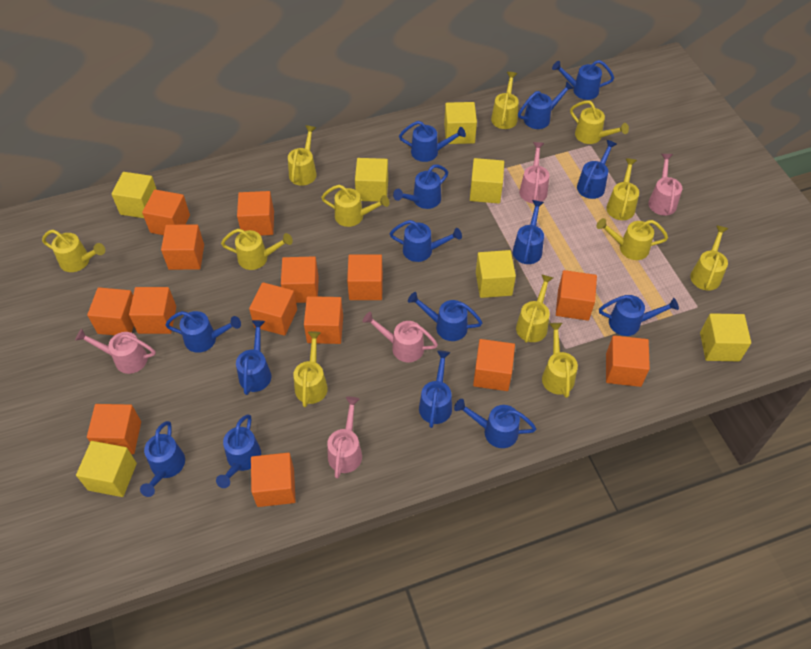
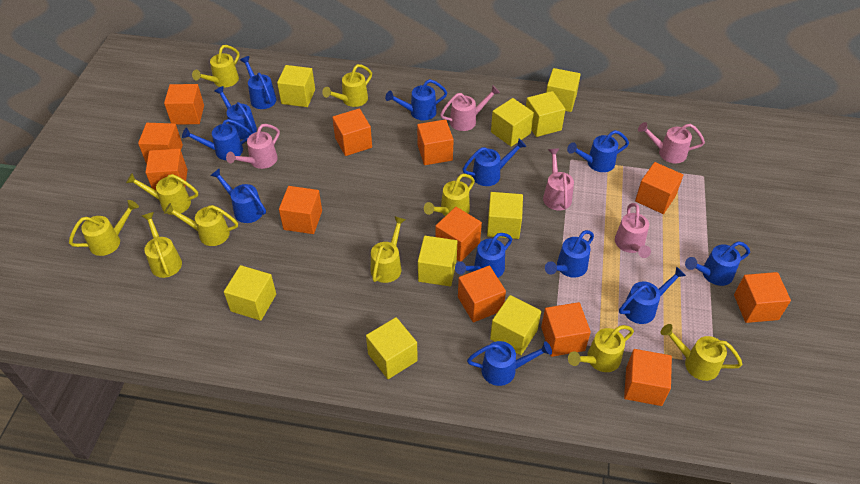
blue watering can: [140,421,185,497] [165,311,241,353] [216,414,261,488] [236,320,272,395] [390,220,462,262] [393,164,448,209] [399,121,466,162] [408,292,483,341] [419,350,452,428] [454,399,536,448] [513,200,544,264] [518,81,574,129] [552,60,614,100] [577,140,617,199] [599,295,679,336] = 15 -> [182,119,252,160] [210,168,266,223] [214,86,257,140] [240,56,276,109] [385,79,447,120] [455,233,512,277] [462,139,527,186] [467,341,552,386] [545,230,594,278] [567,130,629,172] [619,266,686,324] [685,241,750,286] = 12
orange cube: [87,287,134,335] [87,404,141,454] [129,287,176,334] [142,189,190,235] [161,225,204,270] [237,191,274,236] [249,282,297,336] [251,453,296,507] [281,256,319,303] [304,296,343,344] [347,254,383,300] [473,339,515,391] [556,270,597,321] [606,335,650,387] = 14 -> [138,123,183,164] [145,148,188,191] [164,84,204,125] [279,186,322,234] [332,108,372,156] [417,119,454,165] [435,207,482,261] [458,266,506,322] [541,302,591,357] [624,349,672,406] [635,162,683,214] [734,272,791,323] = 12
yellow cube: [76,441,137,497] [111,172,157,218] [355,158,388,202] [444,102,477,144] [470,158,504,204] [476,250,516,298] [700,313,751,361] = 7 -> [224,265,276,321] [277,65,315,107] [366,317,418,379] [418,236,457,286] [487,192,523,239] [490,295,541,355] [491,98,534,147] [526,91,566,137] [546,68,581,112] = 9
yellow watering can: [42,229,105,272] [221,229,293,270] [288,125,317,186] [293,331,328,407] [321,185,389,227] [491,72,519,129] [516,274,553,343] [542,323,578,398] [570,101,629,144] [596,218,668,260] [606,158,639,220] [690,225,729,291] = 12 -> [69,200,139,256] [126,173,198,215] [142,212,182,278] [164,203,238,246] [192,45,239,87] [322,64,372,107] [371,216,406,283] [424,174,475,216] [568,325,634,372] [661,324,743,381] = 10

